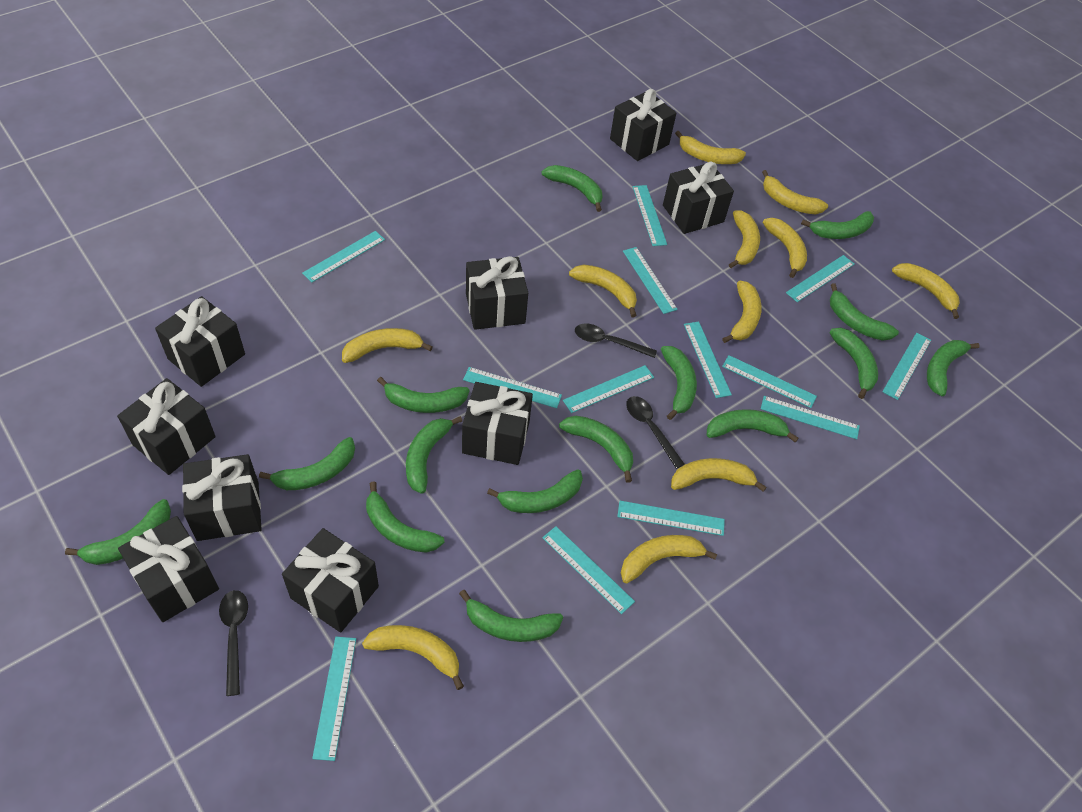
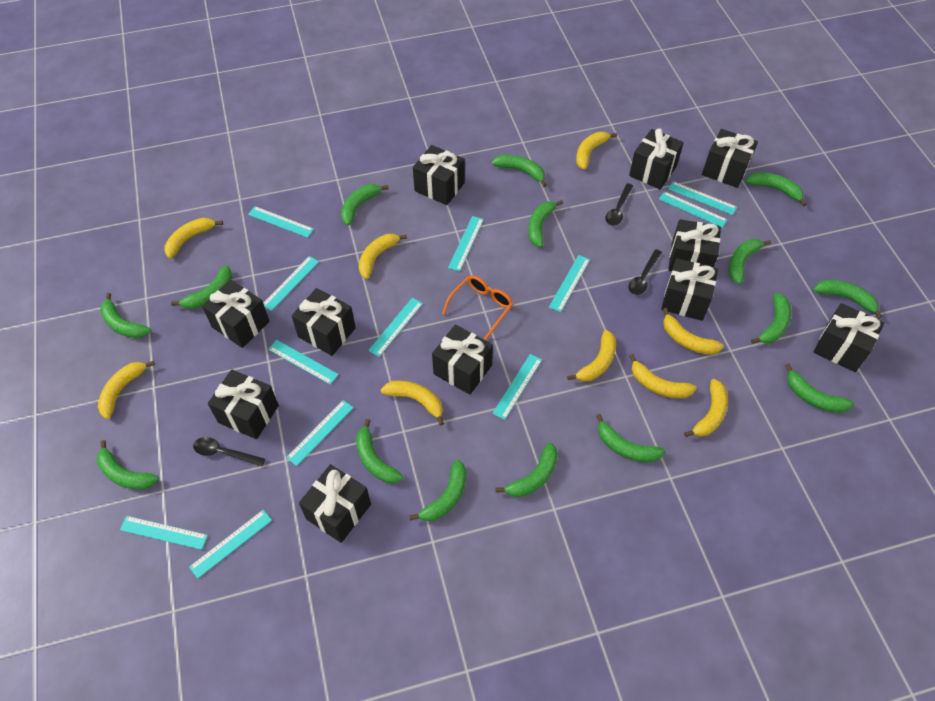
black gift: [117,378,216,475] [118,516,219,622] [155,296,245,387] [182,454,262,541] [282,528,379,633] [462,382,533,465] [466,256,528,330] [610,89,677,161] [663,162,734,234] = 9 -> [202,280,270,348] [208,370,279,439] [292,288,356,356] [299,464,371,543] [413,145,465,205] [432,324,493,395] [629,128,684,190] [661,258,718,321] [668,219,721,271] [702,129,758,188] [813,303,884,372] = 11
orange glasses: none = 0 -> [442,275,513,340] = 1
turquoise ruler: [302,231,385,282] [312,637,356,761] [463,367,562,408] [542,526,635,614] [563,365,654,413] [617,501,725,536] [623,247,678,314] [633,185,667,246] [684,321,732,398] [722,355,817,408] [761,396,860,439] [786,255,854,302] [882,333,931,400] = 13 -> [120,516,208,550] [189,510,272,579] [248,206,314,238] [263,256,319,311] [268,340,339,385] [286,400,354,466] [368,298,423,357] [448,216,484,272] [492,354,542,420] [549,255,590,312] [659,191,728,228] [668,181,737,215] = 12
yellow banana: [342,328,433,363] [362,625,464,690] [569,265,637,317] [621,535,717,583] [671,458,767,492] [675,131,746,164] [722,281,762,343] [729,210,760,268] [762,170,828,214] [763,218,807,278] [892,263,960,319] = 11 -> [98,361,155,419] [164,218,223,258] [359,234,407,279] [381,381,444,426] [567,330,616,382] [576,132,617,170] [629,354,697,398] [663,308,724,355] [684,379,728,437] = 9

